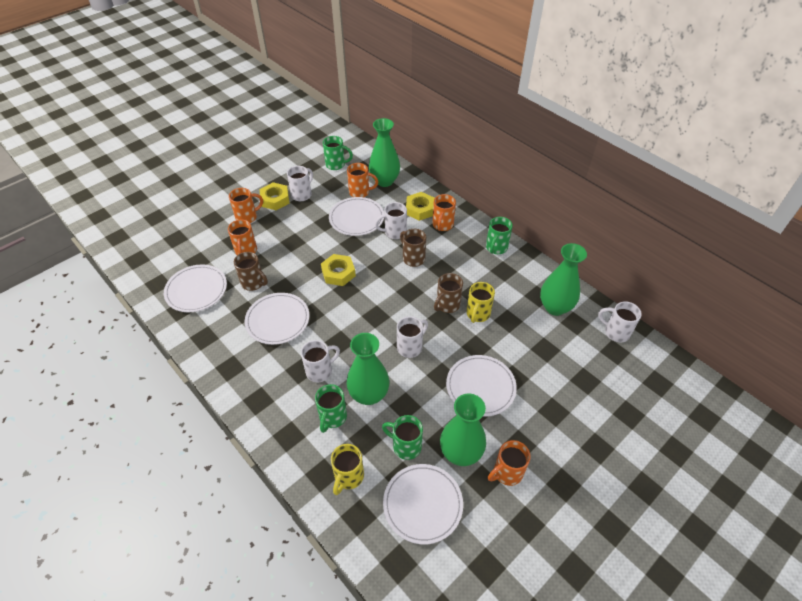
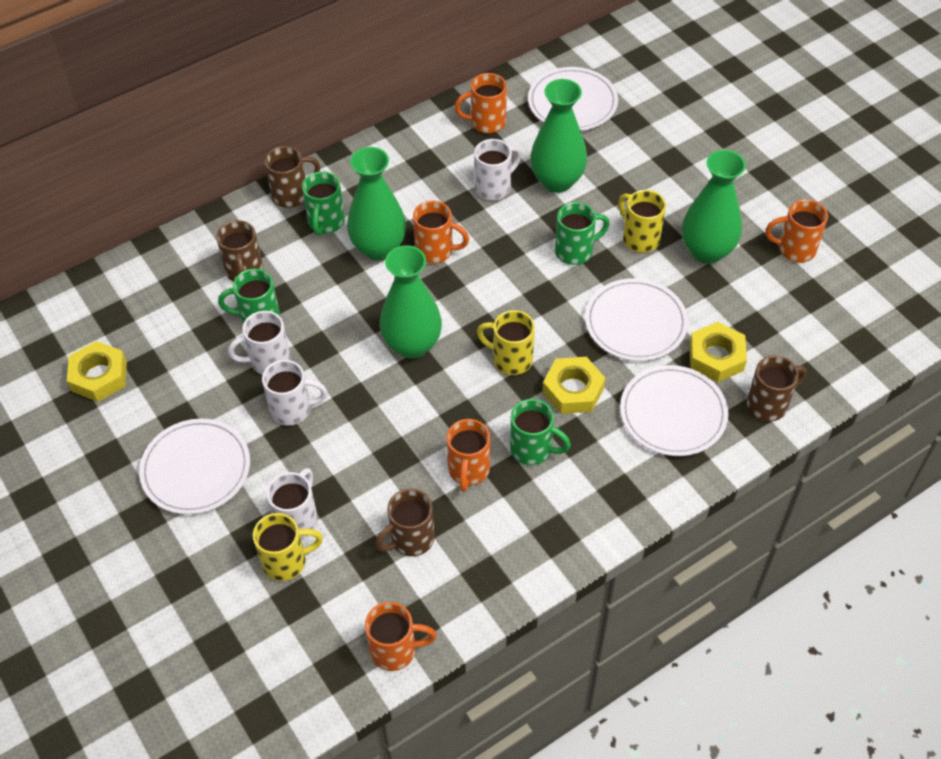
brown mug: [234,252,268,291] [400,229,426,267] [434,273,463,313] = 3 -> [216,220,263,281] [265,146,320,208] [375,489,435,556] [747,355,806,421] = 4
white mug: [287,166,313,201] [301,340,340,382] [375,202,407,239] [397,316,428,358] [598,301,642,342] = 5 -> [228,311,291,375] [262,360,327,426] [266,468,318,539] [474,139,522,201] = 4
white plate: [164,265,227,312] [245,293,309,345] [329,197,384,236] [383,464,463,544] [446,355,517,417] = 5 -> [139,419,250,514] [528,67,618,131] [585,278,688,361] [620,365,729,456] = 4
yellow mug: [331,444,364,495] [466,282,495,323] = 2 -> [253,513,323,581] [477,310,535,375] [618,190,666,253] = 3

